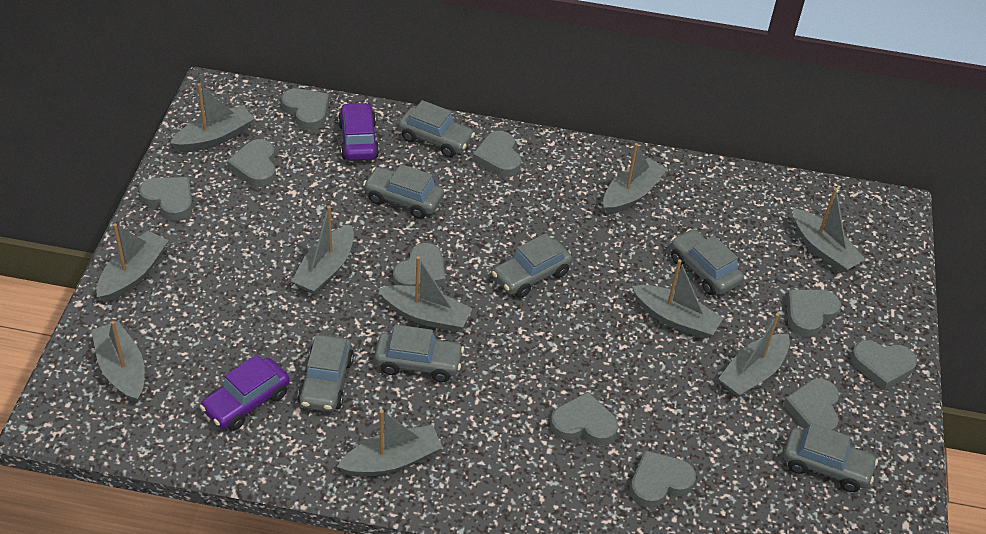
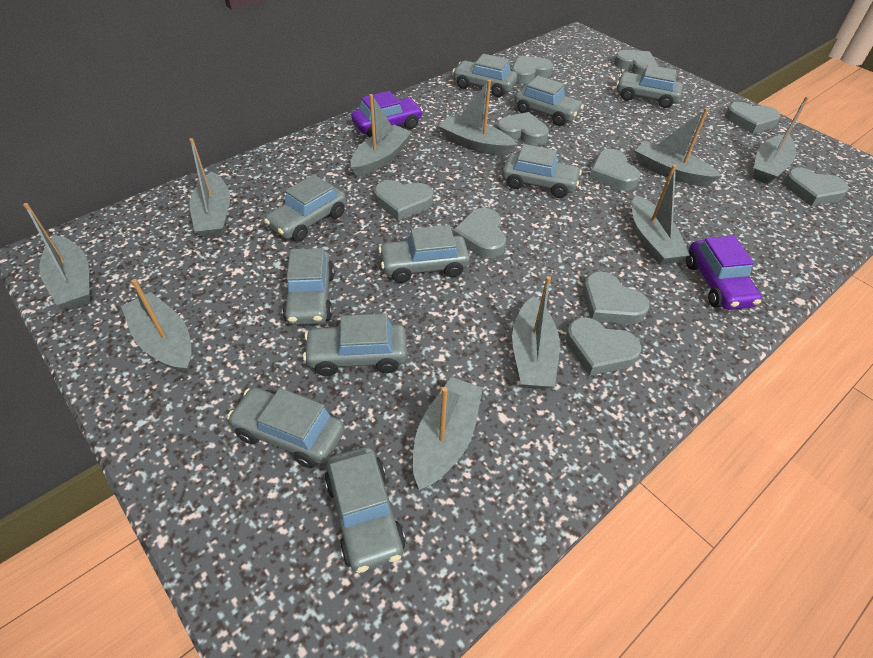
grey car: [298,335,354,412] [363,164,444,219] [374,325,464,382] [398,100,475,158] [492,233,572,298] [671,229,744,295] [783,423,878,492] = 7 -> [227,387,345,468] [264,175,346,242] [282,248,335,325] [303,314,407,376] [324,447,406,573] [378,225,470,283] [452,54,518,97] [502,144,582,198] [515,76,584,126] [616,65,683,108] = 10

